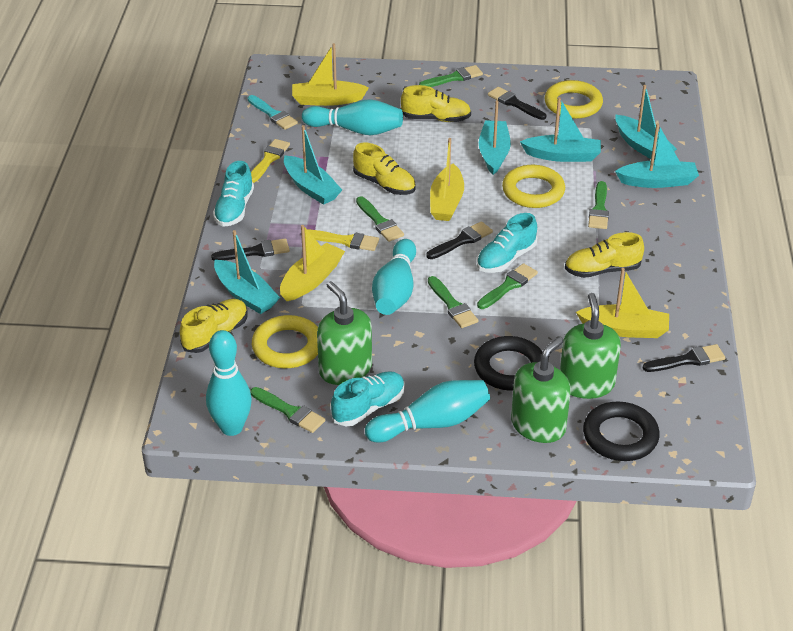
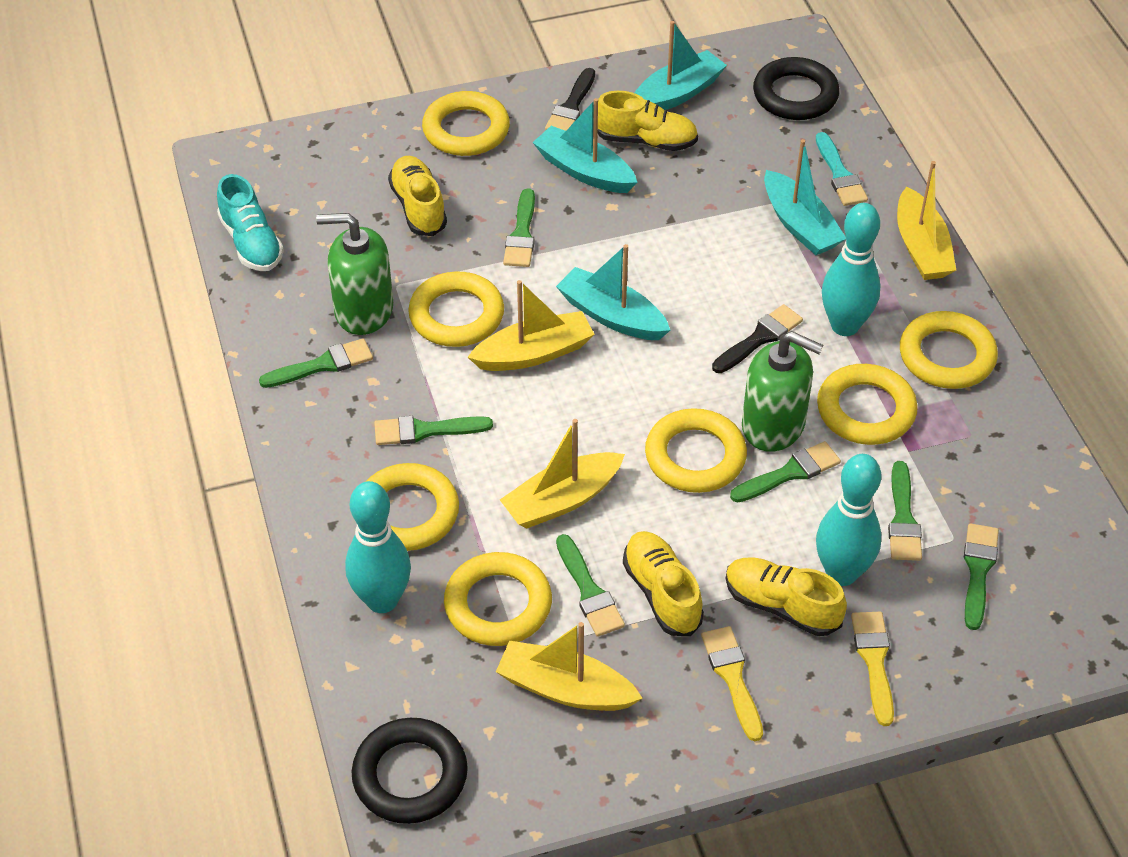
black brush: [211,239,290,261] [426,221,493,259] [488,87,546,120] [643,344,725,372] = 4 -> [545,68,595,131] [712,304,803,373] = 2
green brush: [250,387,325,433] [356,196,404,242] [419,65,483,87] [428,276,478,328] [477,263,538,309] [588,181,609,229] = 6 -> [259,338,373,388] [374,416,493,445] [503,188,535,267] [556,534,625,637] [730,441,841,503] [888,461,922,561] [964,523,999,630] = 7
green soap dispenser: [317,281,372,385] [511,337,571,443] [560,293,621,399] = 3 -> [316,213,393,335] [742,331,823,452] = 2
turquoise boat: [214,230,280,314] [284,125,342,205] [479,100,511,175] [520,97,601,162] [615,85,677,160] [615,123,699,188] = 6 -> [532,98,638,193] [556,244,670,340] [634,21,727,110] [764,139,846,255] = 4
turquoise bowling pin: [206,330,252,436] [302,99,403,135] [365,380,490,443] [372,239,416,315] = 4 -> [345,481,411,613] [816,454,881,586] [822,203,880,336] = 3
turquoise shoe: [213,161,254,227] [331,371,405,426] [477,213,537,273] = 3 -> [217,174,284,271] = 1
yellow ring: [252,315,318,368] [502,165,565,208] [545,80,603,119] = 3 -> [367,463,459,551] [408,271,504,347] [422,91,510,156] [444,552,552,646] [645,408,747,493] [817,364,918,445] [900,311,998,389] = 7

